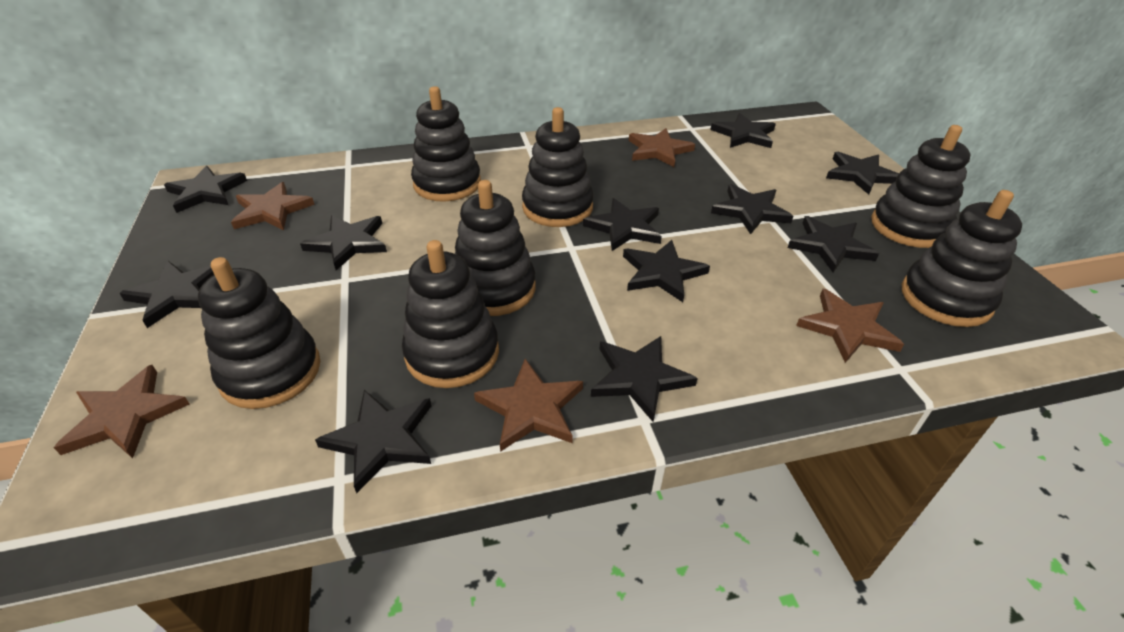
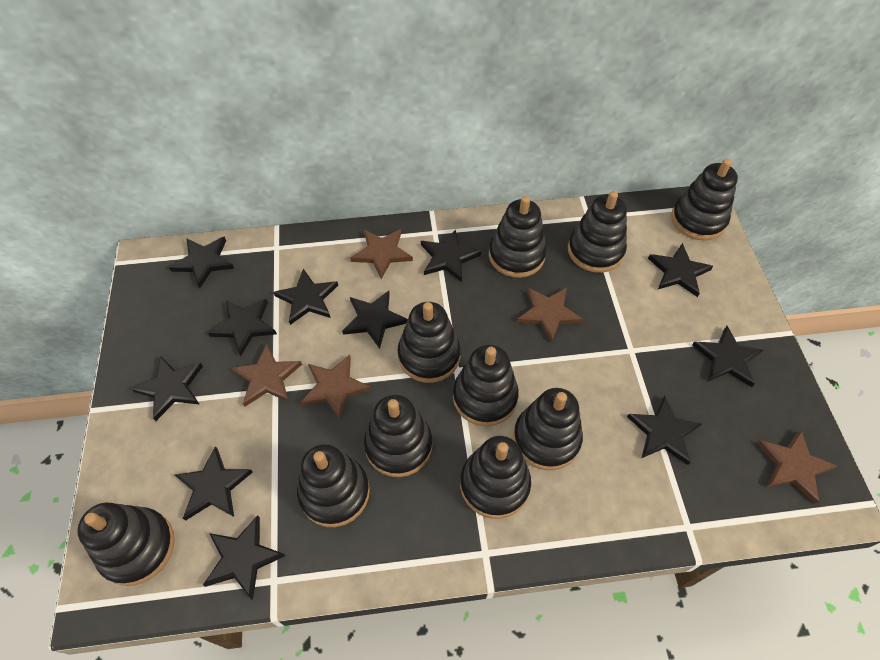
black stacking toy: [198,257,320,409] [402,240,499,388] [411,86,481,202] [454,180,536,316] [522,107,594,227] [871,125,971,248] [902,190,1022,327] = 7 -> [77,502,175,586] [297,444,370,527] [364,395,433,477] [397,302,461,383] [453,344,519,426] [460,436,531,519] [489,196,547,278] [513,388,583,470] [568,191,627,273] [671,159,738,240] = 10

